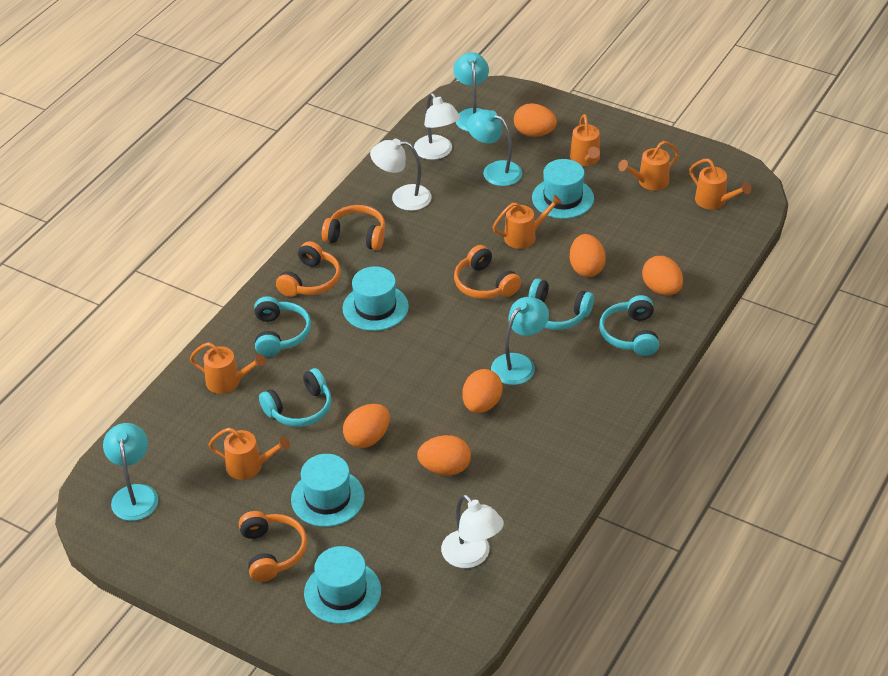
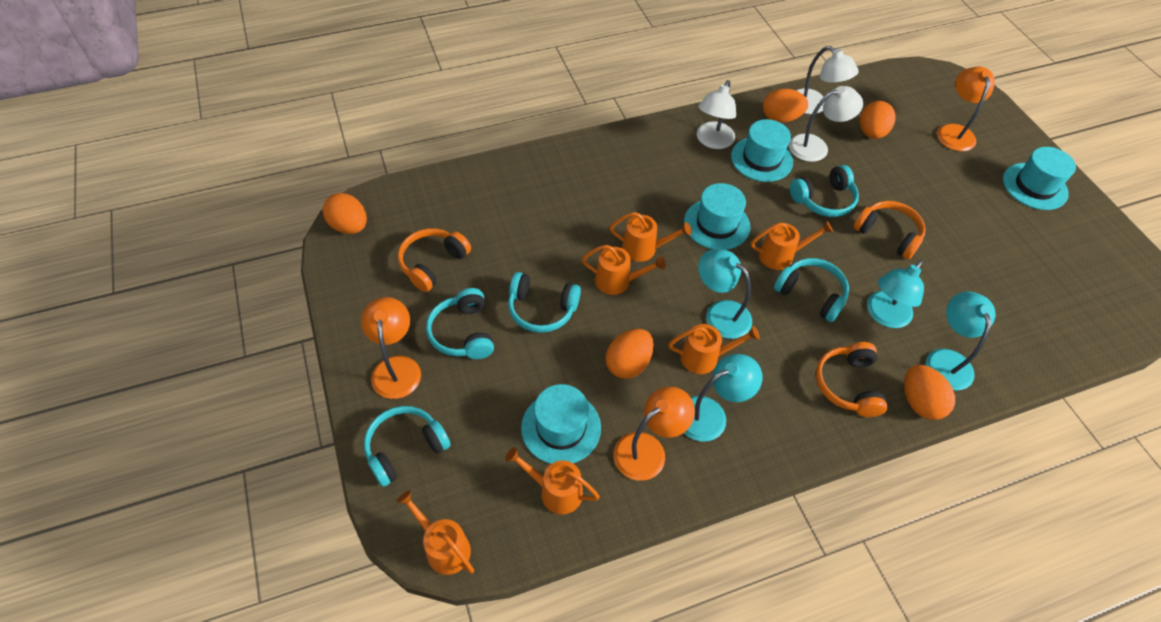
orange egg: [343,404,390,448] [417,435,471,475] [462,369,503,413] [514,103,557,137] [570,234,606,277] [642,256,683,295] = 6 -> [323,193,367,234] [606,329,654,379] [763,89,808,123] [860,101,896,139] [904,365,955,420] = 5
orange headphones: [239,511,307,582] [276,241,341,297] [322,205,385,250] [454,245,521,299] = 4 -> [398,228,471,292] [816,342,887,417] [853,201,926,260] = 3
orange lamp: none = 0 -> [361,297,421,399] [614,386,695,481] [937,67,995,151] = 3
turquoise headphones: [254,296,311,357] [259,368,332,427] [528,278,594,330] [599,295,659,356] = 4 -> [364,406,451,487] [426,288,494,359] [508,272,581,333] [774,258,849,322] [790,165,859,217] = 5

